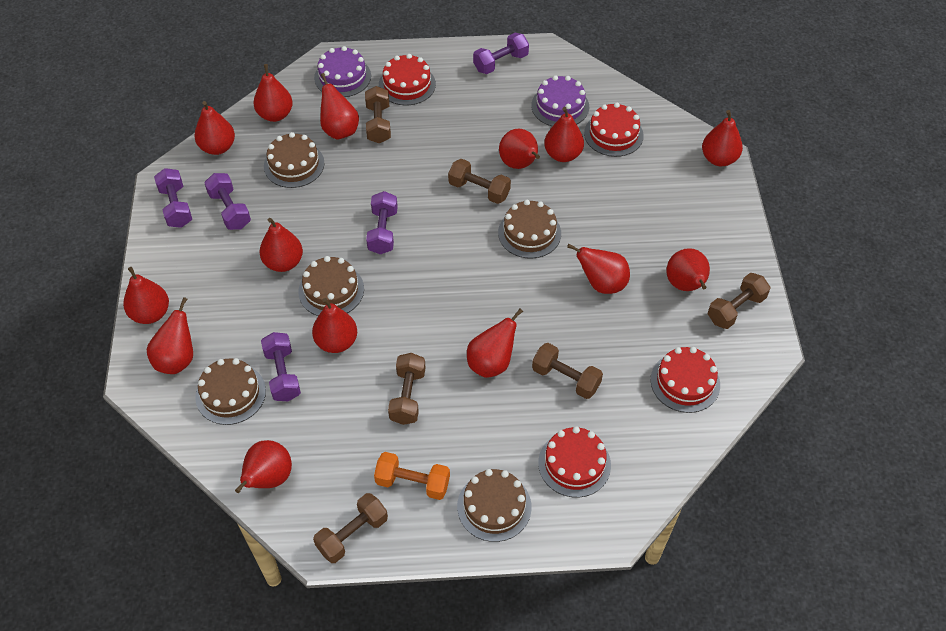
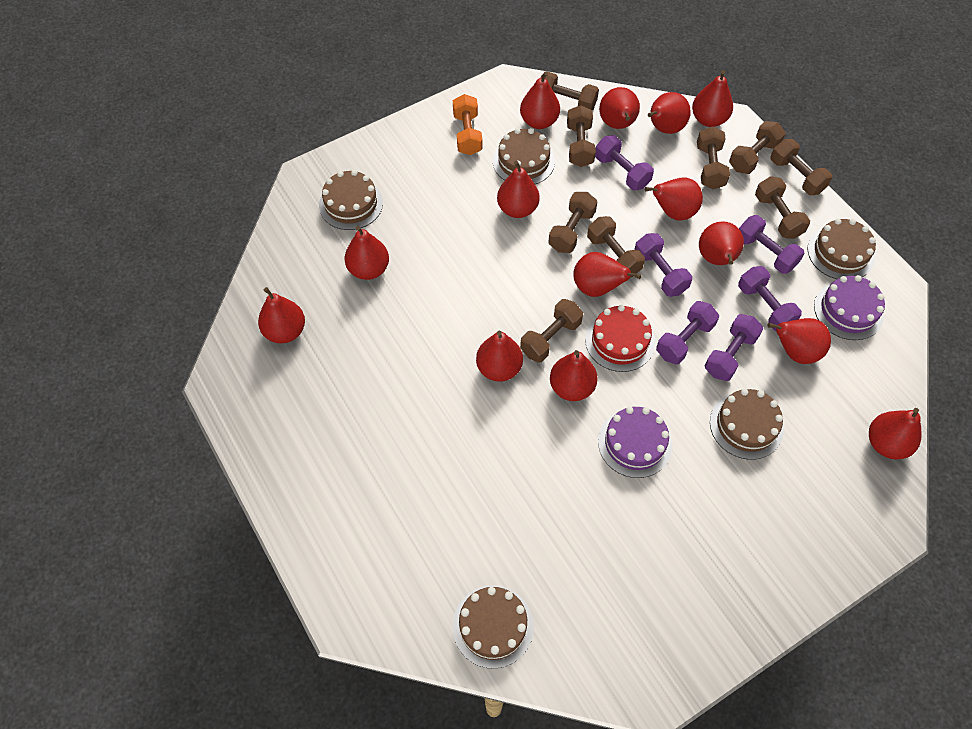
brown dumbbell: [313,493,388,563] [365,86,391,143] [388,353,426,425] [448,159,511,204] [532,343,603,399] [708,273,770,329] = 6 -> [520,299,583,362] [541,72,599,110] [548,192,597,253] [567,105,596,167] [587,216,645,277] [697,127,730,189] [729,121,786,174] [755,176,810,239] [770,139,833,195] = 9
purple dumbbell: [154,168,192,228] [204,173,251,230] [261,332,301,401] [366,191,398,254] [473,33,529,74] = 5 -> [595,135,654,190] [634,233,692,297] [656,301,719,364] [705,314,763,381] [738,266,802,331] [739,215,804,274] = 6
red cake: [379,54,436,105] [538,426,611,498] [584,103,644,157] [651,347,720,413] = 4 -> [585,305,655,372] = 1

